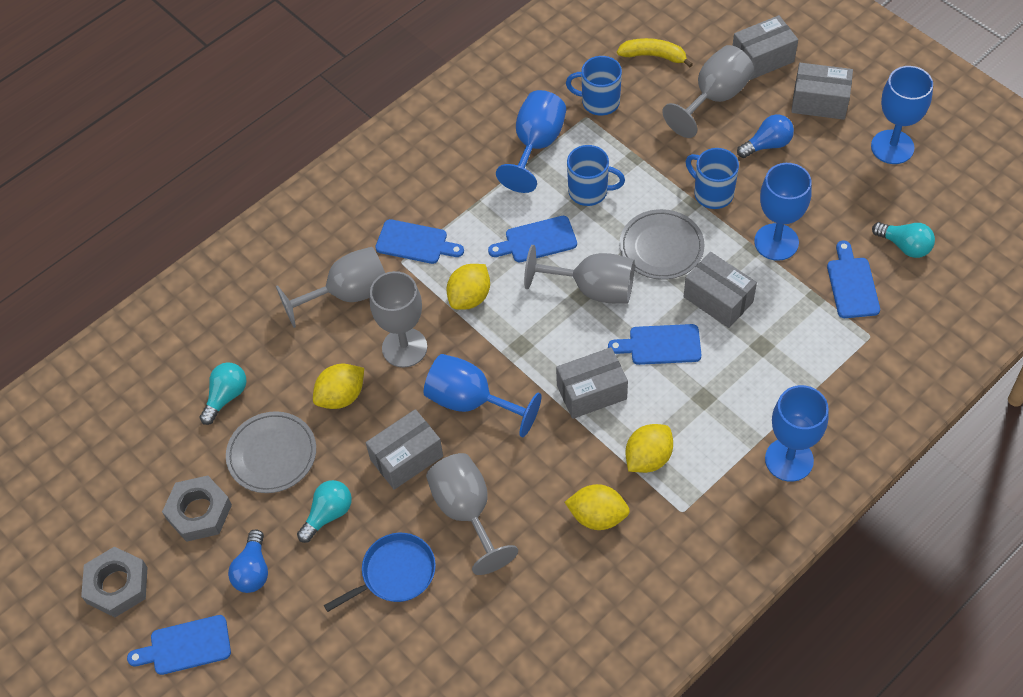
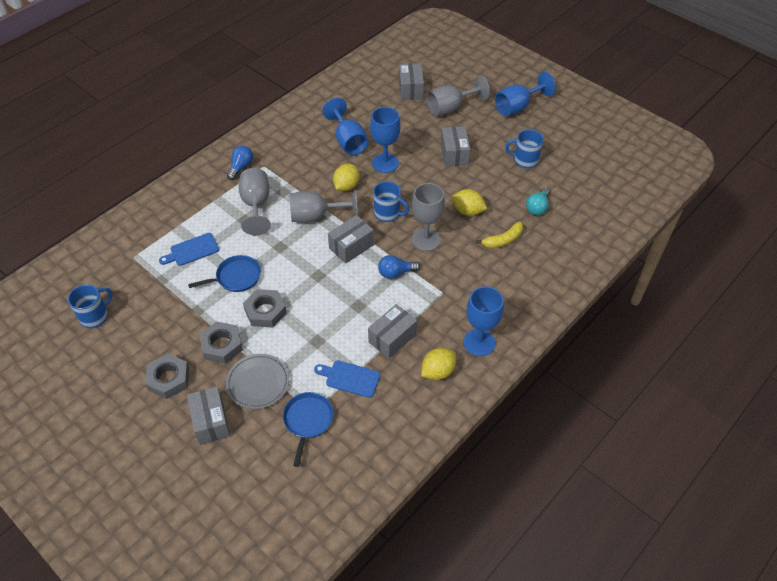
blue cutting board: [127,615,231,675] [375,219,464,264] [488,216,577,262] [608,324,701,365] [827,241,880,318] = 5 -> [159,233,219,266] [314,361,380,398] = 2
blue goblet: [424,354,542,437] [496,90,566,193] [754,163,812,261] [765,385,829,482] [871,66,933,164] = 5 -> [322,98,368,155] [370,107,401,173] [464,286,504,356] [495,72,556,116] = 4
blue pan: [324,533,436,612] = 1 -> [188,255,261,292] [283,392,334,467] = 2
grey goblet: [276,247,385,328] [370,271,427,368] [426,453,518,575] [524,245,635,304] [662,45,754,138] = 5 -> [239,168,271,235] [290,189,358,223] [412,183,445,251] [427,75,490,116] = 4
grey nut: [81,547,148,617] [162,475,232,542] = 2 -> [145,354,189,399] [199,321,243,364] [243,289,287,328] = 3
grey plate: [226,411,316,493] [619,209,704,280] = 2 -> [226,354,290,409] = 1
turquoise light bulb: [200,362,247,425] [297,480,352,543] [872,222,935,258] = 3 -> [526,188,549,215] = 1
yellow lemon: [313,364,364,409] [446,264,490,310] [565,484,630,530] [625,424,673,473] = 4 -> [333,164,360,191] [421,348,456,380] [452,189,487,216] = 3

